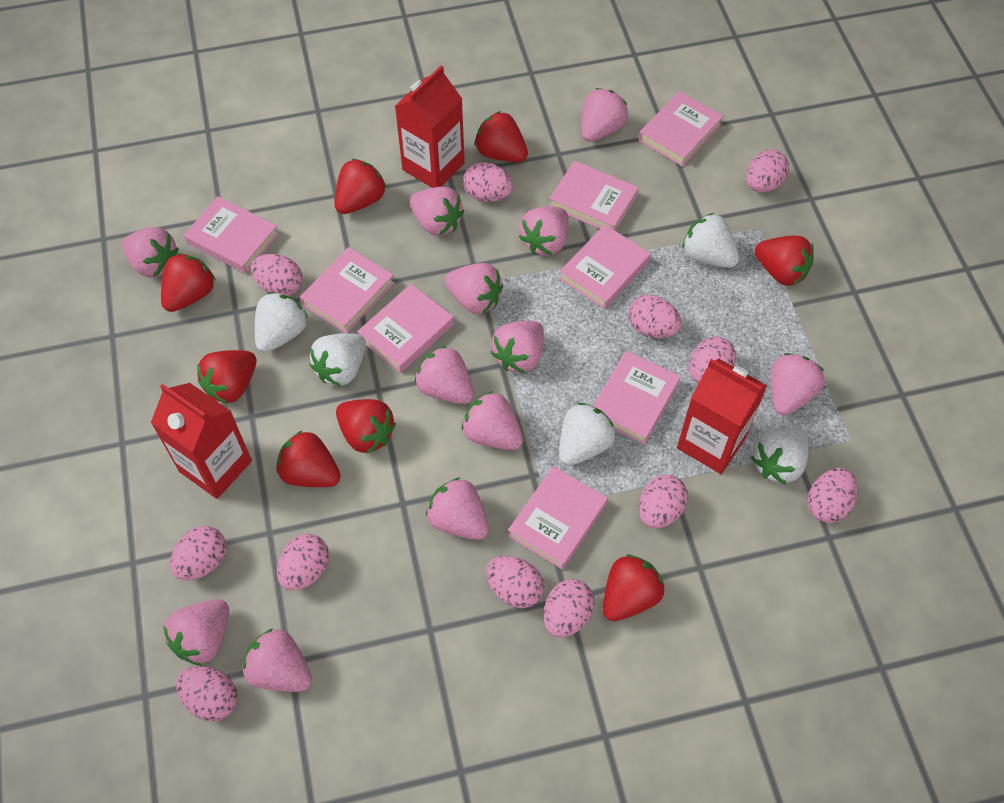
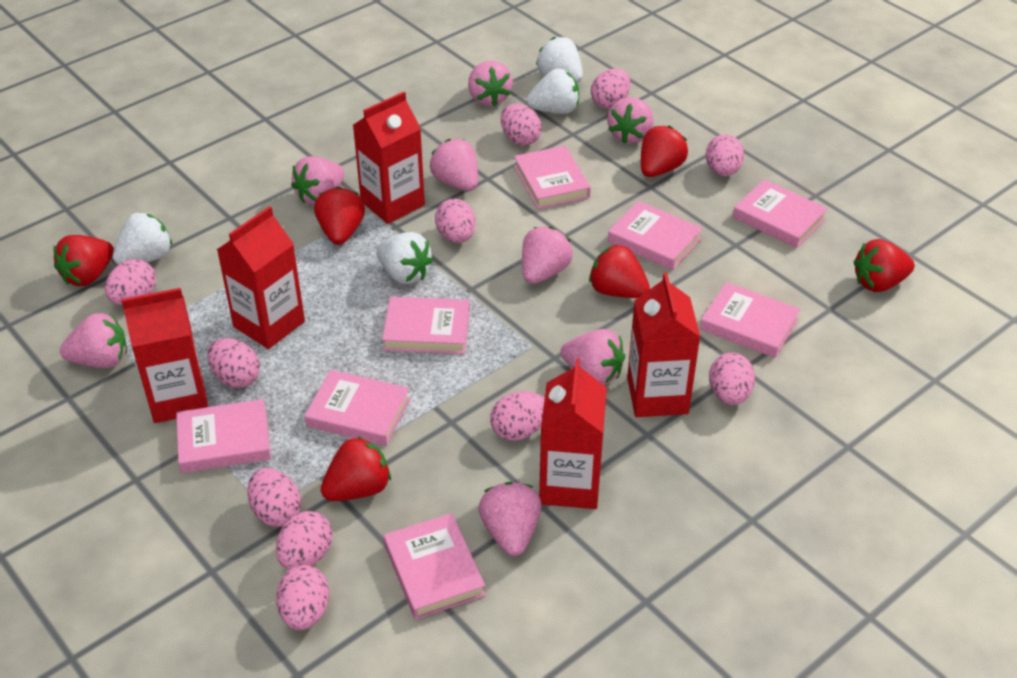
pink egg: [170,526,226,580] [176,666,238,722] [251,254,303,296] [277,534,329,591] [463,162,513,202] [486,556,544,608] [544,579,595,638] [629,295,682,338] [639,475,688,528] [689,337,736,383] [746,150,789,193] [808,468,858,523] = 12 -> [105,259,156,305] [207,338,260,388] [247,468,301,527] [276,511,332,570] [276,565,330,630] [435,199,476,243] [490,391,545,441] [501,104,542,145] [591,68,630,109] [706,134,744,176] [709,353,755,405] = 11
pink strawberry: [122,227,179,278] [163,599,229,666] [243,628,312,692] [410,187,464,236] [415,346,474,404] [426,477,489,540] [445,263,503,314] [462,391,523,450] [491,321,544,373] [519,207,569,256] [581,88,628,142] [771,353,825,415] = 12 -> [60,313,127,368] [291,156,344,205] [430,139,478,191] [468,61,513,106] [478,482,542,556] [522,227,573,284] [561,329,625,385] [607,97,653,144] = 8
red carton: [151,383,252,499] [395,65,465,188] [677,358,767,474] = 3 -> [121,288,208,423] [217,206,305,349] [353,92,425,224] [539,359,607,509] [627,272,700,417] = 5
red strawberry: [161,253,216,312] [197,350,257,404] [276,430,341,487] [335,159,386,214] [336,399,396,454] [474,111,528,162] [603,554,665,621] [755,236,814,286] = 8 -> [54,235,114,286] [314,186,365,245] [321,436,391,501] [589,244,650,298] [641,126,688,177] [854,239,915,292] = 6
white strawberry: [255,292,308,352] [309,333,366,386] [559,403,615,466] [682,213,739,268] [751,428,808,484] = 5 -> [113,212,172,265] [376,232,434,284] [526,68,579,114] [536,37,583,83] = 4

